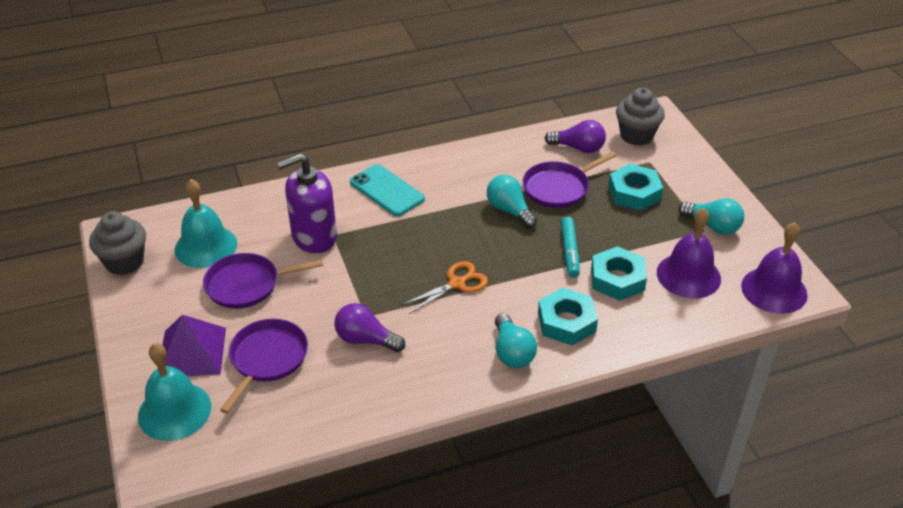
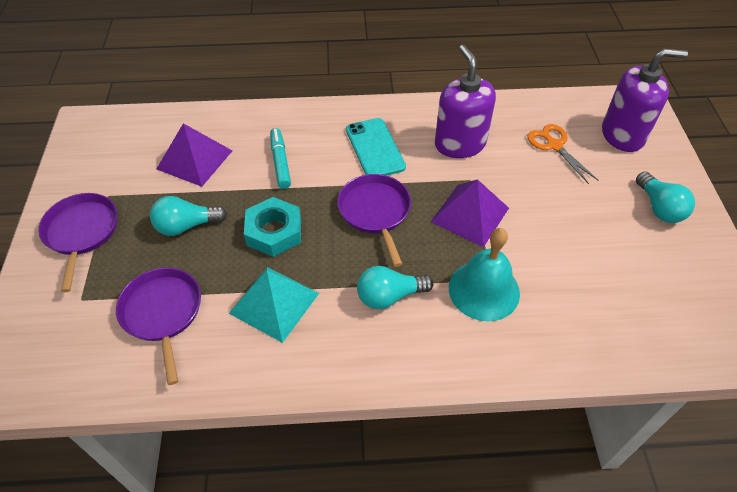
grey cupcake: [89,211,146,275] [616,88,665,146] = 2 -> none = 0
purple bell: [657,208,721,298] [741,222,808,314] = 2 -> none = 0
purple light bulb: [334,303,405,352] [544,120,606,153] = 2 -> none = 0
purple pyramid: [163,315,226,376] = 1 -> [157,123,232,187] [431,179,509,247] = 2
purple soap dispenser: [277,153,337,253] = 1 -> [435,45,496,158] [602,48,688,152] = 2
turquoise bell: [138,343,211,441] [175,179,237,268] = 2 -> [449,228,520,321] = 1
turquoise nut: [538,288,598,346] [591,246,647,301] [608,164,663,211] = 3 -> [244,197,301,257] = 1
turquoise pyramid: none = 0 -> [229,267,319,343] = 1

